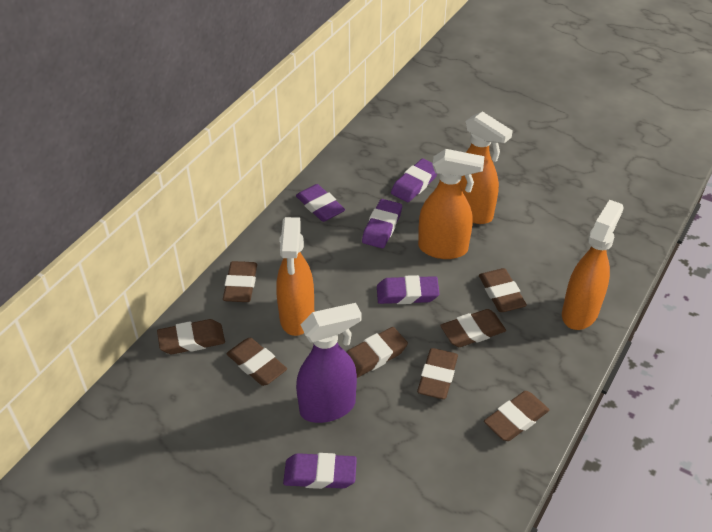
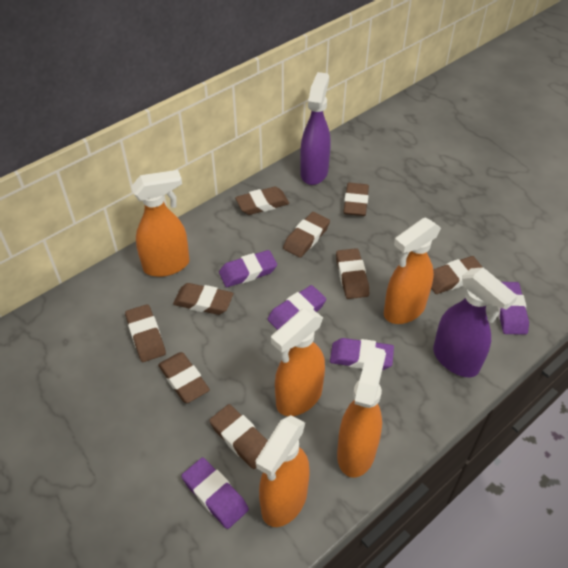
brown eraser: [157,319,225,354] [223,261,257,302] [226,338,287,386] [346,327,408,378] [417,348,458,399] [440,309,506,347] [479,268,527,312] [484,391,549,441] = 8 -> [125,304,166,362] [158,352,210,403] [173,283,233,315] [209,404,268,469] [235,187,289,215] [283,212,330,258] [336,248,369,299] [343,183,369,216] [431,256,482,294] = 9
orange spray bottle: [276,217,314,336] [418,149,485,259] [460,111,513,224] [562,200,623,330] = 4 -> [131,170,190,277] [255,415,310,527] [271,308,325,416] [337,346,386,478] [384,217,441,324] = 5
purple spray bottle: [296,303,362,423] = 1 -> [300,72,331,185] [433,267,518,377] = 2

